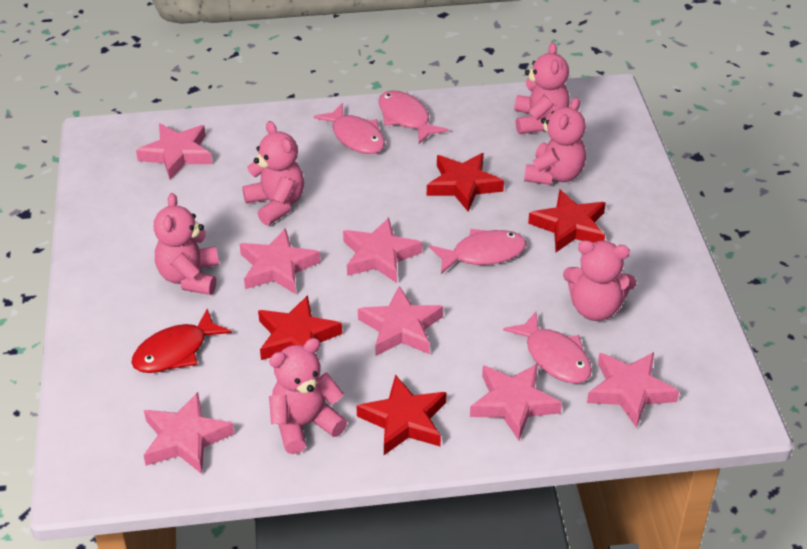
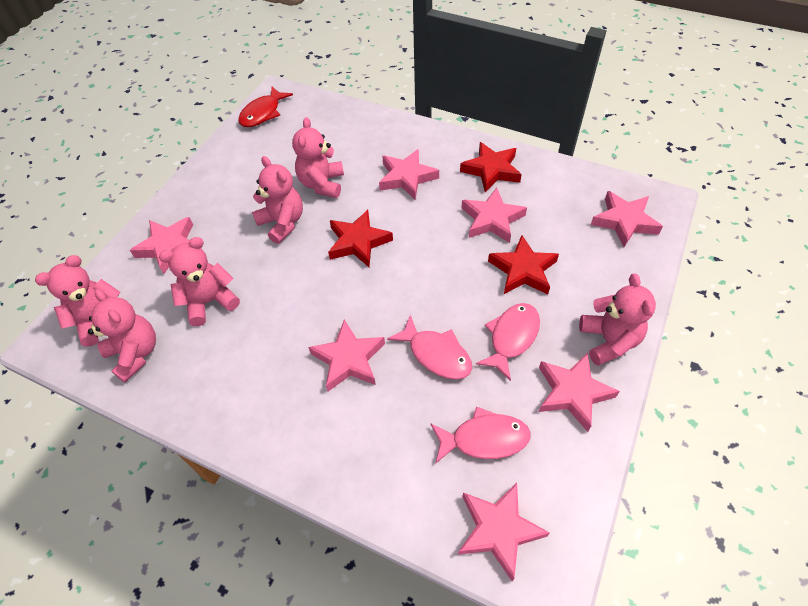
pink fish: [314,103,385,154] [379,90,448,144] [429,229,526,274] [503,312,592,383] = 4 -> [387,315,472,379] [430,407,531,463] [476,303,540,381] = 3
red star: [258,295,342,360] [357,375,446,455] [427,153,504,212] [528,190,606,252] = 4 -> [328,210,393,267] [460,142,522,192] [488,235,559,294] = 3

